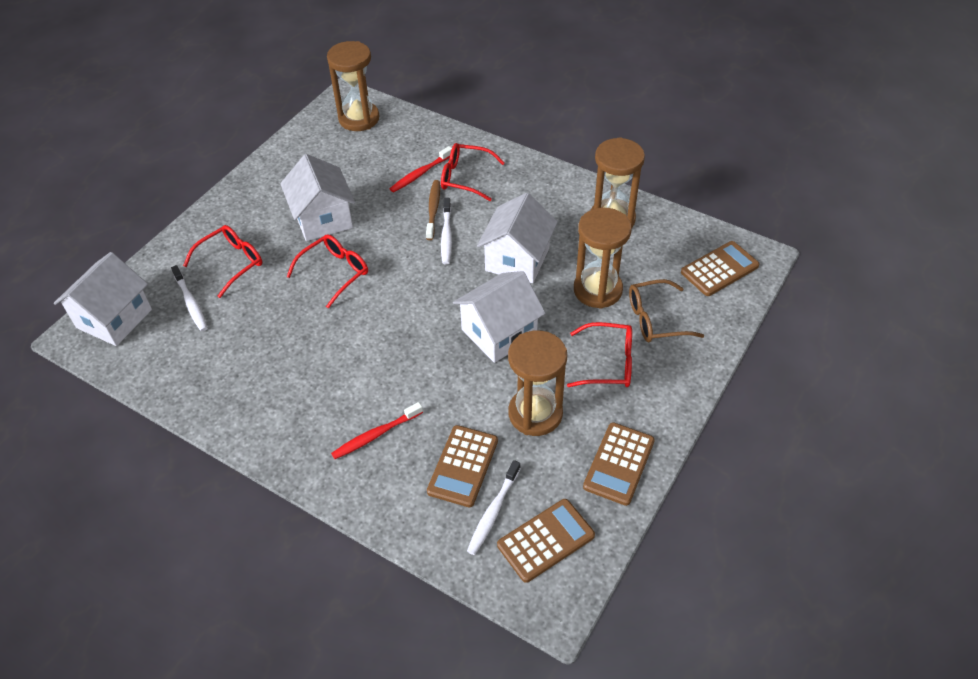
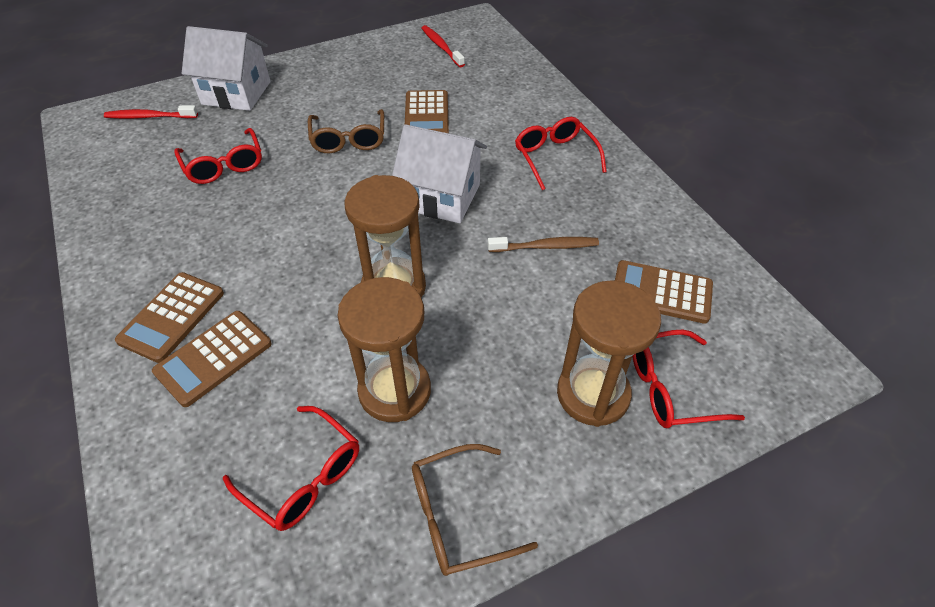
brown glasses: [629,279,704,342] = 1 -> [308,109,384,153] [412,444,538,576] = 2
brown hourglass: [327,41,379,131] [508,330,567,436] [574,208,631,309] [591,137,645,229] = 4 -> [338,277,431,422] [344,175,426,297] [557,280,661,427] = 3
white house: [54,252,152,346] [280,154,355,241] [453,271,546,363] [477,193,558,283] = 4 -> [182,26,271,111] [392,124,487,223] = 2
white toothbrush: [171,265,207,331] [441,198,452,265] [467,460,521,555] = 3 -> none = 0

